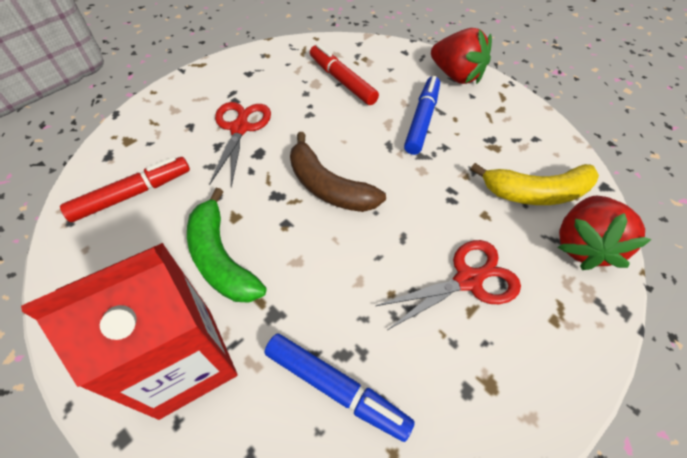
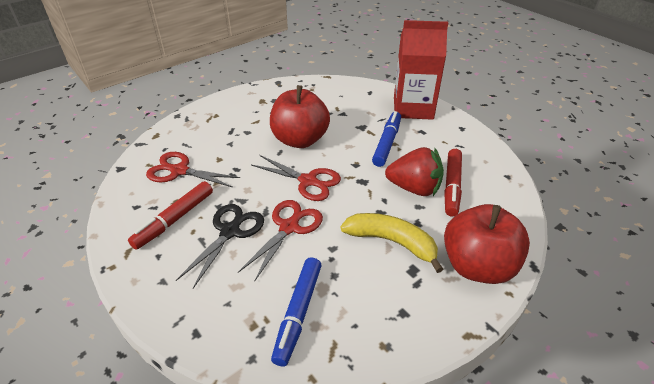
black scissors: none = 0 -> [176,204,264,288] = 1
brown banana: [290,132,386,212] = 1 -> none = 0
green banana: [187,188,266,303] = 1 -> none = 0
red apple: none = 0 -> [270,85,330,148] [444,204,530,284] = 2
red scissors: [209,102,271,187] [376,240,521,330] = 2 -> [146,152,240,188] [238,200,323,282] [251,155,341,201] = 3
red strawberry: [431,28,492,84] [557,196,652,270] = 2 -> [385,147,444,196] = 1

